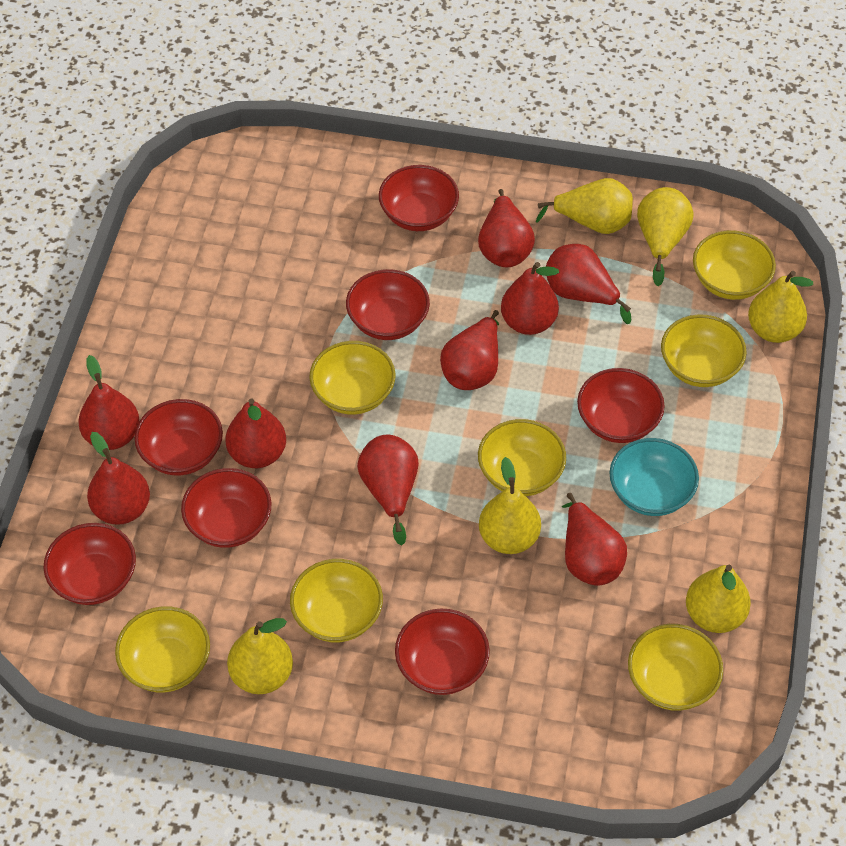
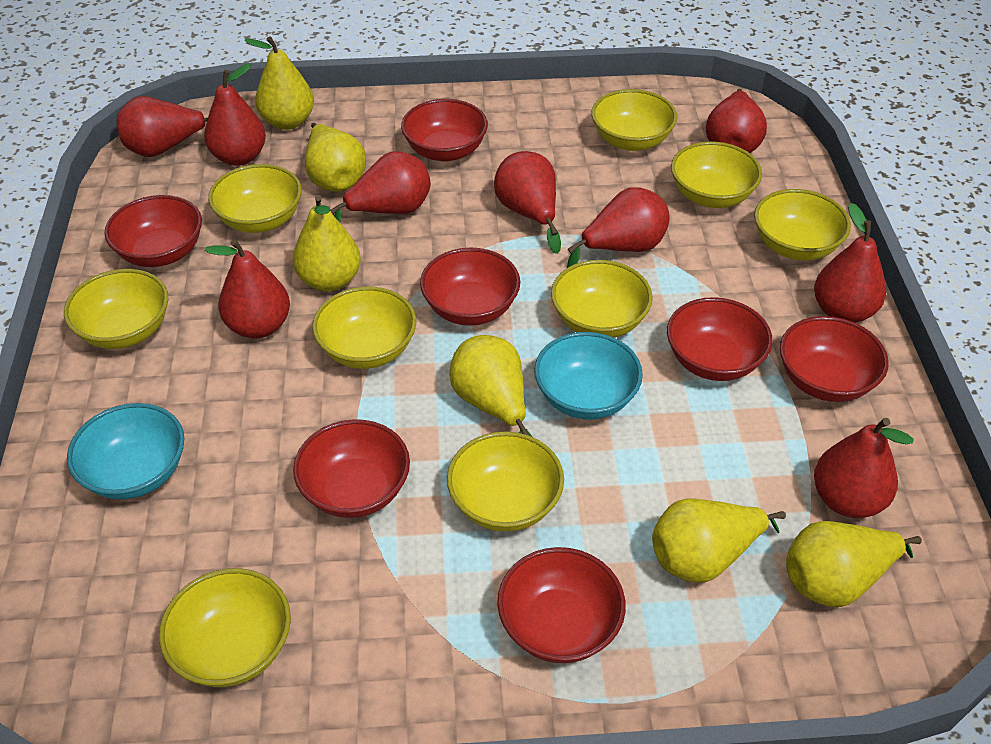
turquoise bowl: [609,438,699,516] = 1 -> [67,403,185,500] [534,332,643,420] = 2
yellow bowl: [115,606,210,693] [290,559,383,642] [309,341,396,415] [478,419,566,496] [628,624,723,711] [661,314,747,387] [693,230,776,300] = 7 -> [64,269,168,349] [159,568,291,687] [208,164,302,233] [312,287,416,369] [447,431,564,532] [551,260,653,338] [591,89,677,151] [671,141,762,208] [754,189,851,260] = 9

